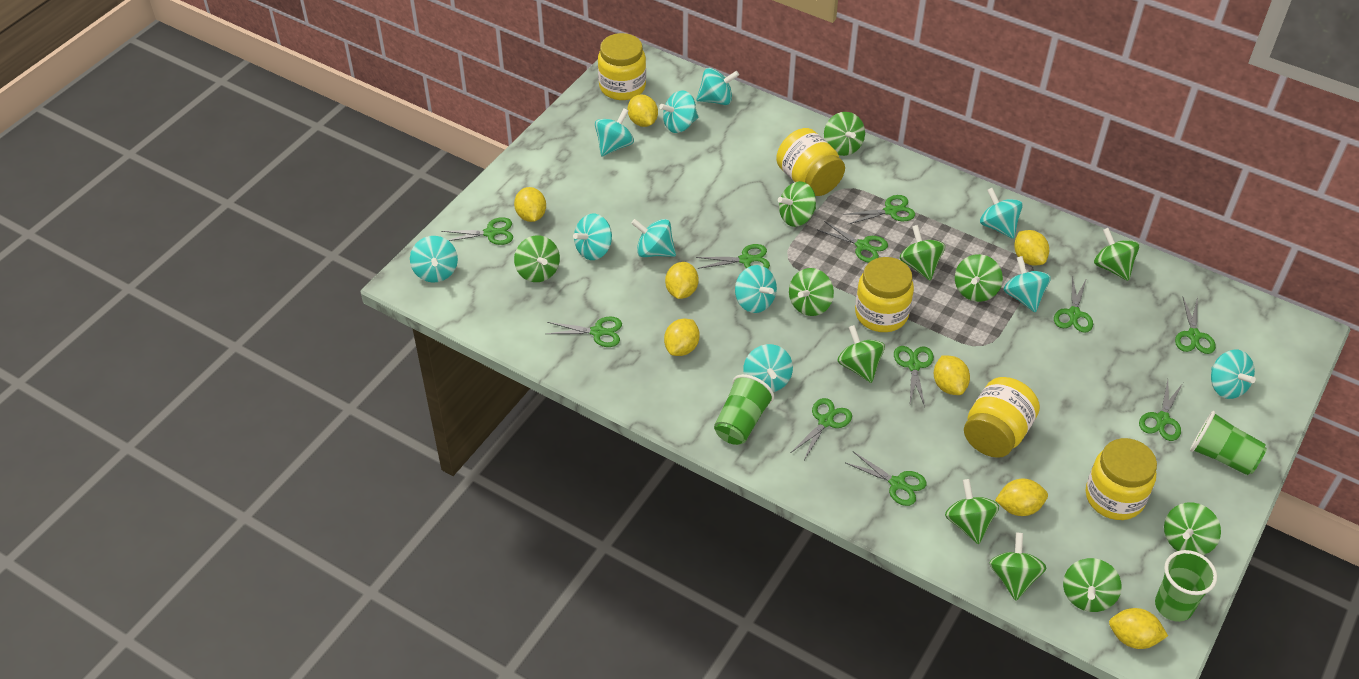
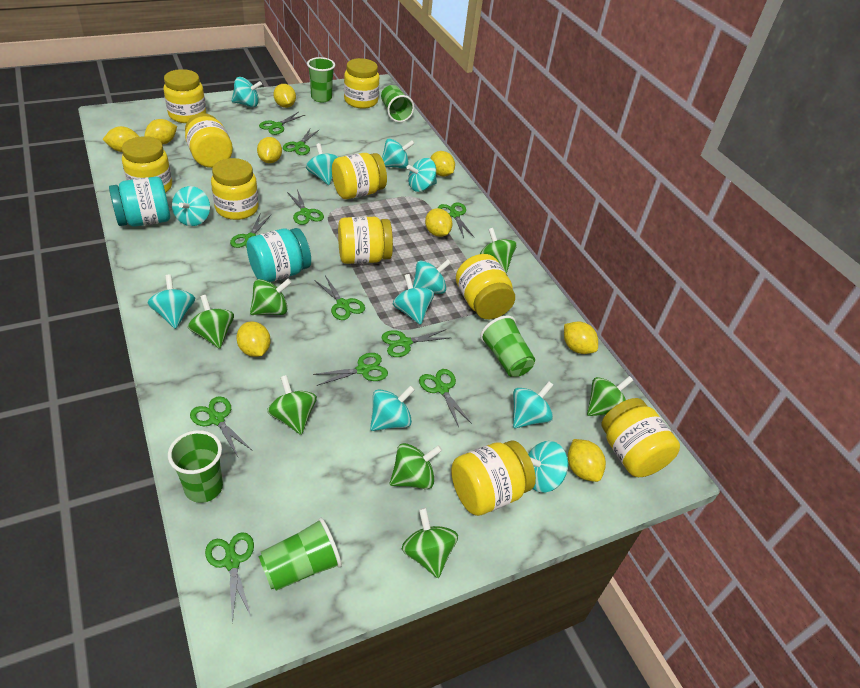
green cup: [714,374,774,445] [1155,550,1217,622] [1190,411,1267,475] = 3 -> [168,430,223,503] [258,518,342,591] [307,57,335,103] [381,85,414,122] [480,315,535,377] = 5
green spinning top: [514,235,560,282] [778,181,816,227] [789,268,834,316] [824,112,865,156] [837,325,885,383] [900,225,945,280] [945,479,999,544] [955,254,1003,302] [989,533,1046,601] [1063,558,1122,612] [1094,228,1139,281] [1164,502,1221,555] = 12 -> [188,295,234,349] [250,279,292,315] [267,375,317,435] [390,443,442,489] [402,508,458,578] [480,228,517,273] [587,376,633,416] = 7
turquoise jar: none = 0 -> [109,176,170,227] [247,228,311,282] = 2
yellow jar: [598,33,646,100] [776,128,845,196] [855,257,914,332] [964,377,1040,458] [1086,438,1157,520] = 5 -> [122,136,172,193] [164,69,206,123] [185,113,233,168] [211,158,259,220] [332,153,387,199] [338,217,393,264] [344,58,379,109] [451,440,536,516] [456,254,515,319] [601,398,680,477] = 10
yellow lemon: [514,187,546,222] [628,94,658,127] [664,319,700,356] [665,262,699,299] [934,355,970,395] [995,479,1048,516] [1014,230,1049,265] [1109,608,1168,649] = 8 -> [102,126,139,152] [144,119,177,144] [236,321,271,357] [257,137,282,163] [273,84,296,108] [425,208,453,237] [430,151,455,176] [564,322,598,354] [568,439,606,482] = 9

